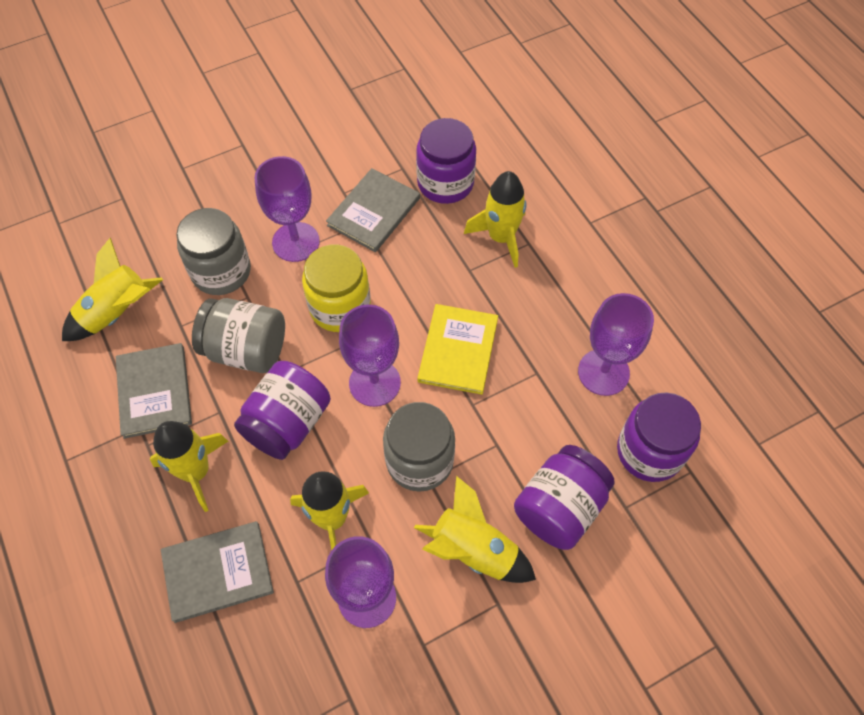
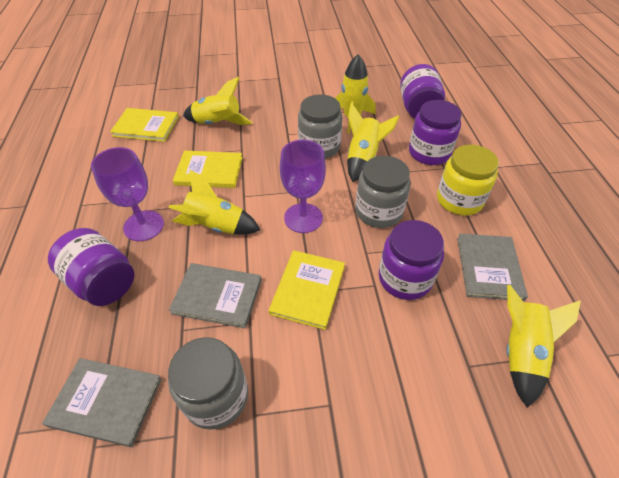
purple goblet: [255,156,320,262] [325,536,396,628] [339,304,401,407] [578,293,654,396] = 4 -> [91,147,164,241] [280,140,326,233] = 2
yellow book: [418,304,498,395] = 1 -> [110,108,179,142] [173,150,243,188] [269,250,345,330] = 3

